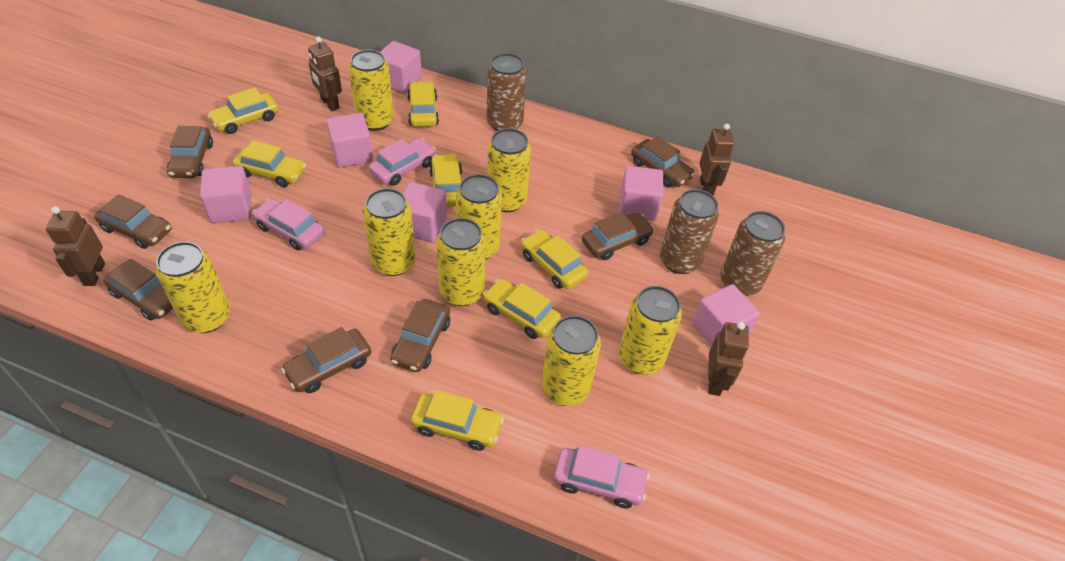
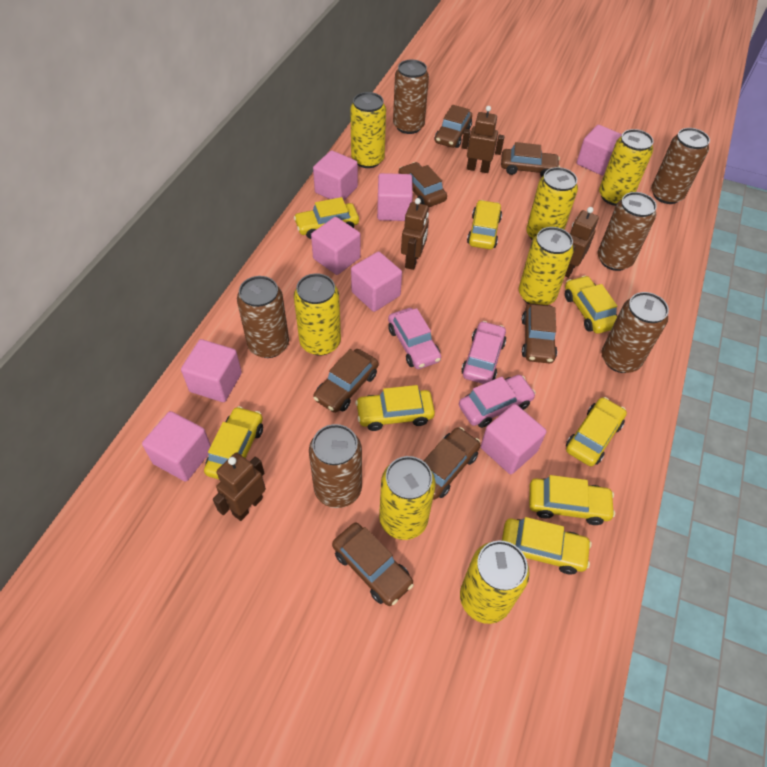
brown can: [487,53,527,131] [660,189,719,274] [720,211,785,296] = 3 -> [237,276,289,358] [309,424,362,508] [393,59,429,134] [598,192,657,271] [601,292,669,373] [651,128,710,204] = 6
pink cube: [200,166,251,223] [326,113,373,168] [380,41,422,93] [403,182,447,242] [619,166,663,221] [692,284,760,346] = 6 -> [142,411,211,482] [181,339,242,402] [311,217,361,275] [313,150,358,200] [351,251,402,312] [377,173,413,221] [481,404,547,474] [577,125,622,176] = 8
yellow can: [156,242,230,333] [349,49,394,131] [363,188,415,276] [437,218,486,306] [456,174,502,259] [487,128,531,212] [542,315,601,406] [619,286,682,375] = 8 -> [294,273,341,356] [350,92,386,168] [379,456,435,540] [460,541,530,624] [519,227,574,305] [526,167,578,240] [599,129,654,206] = 7
yellow car: [207,87,279,134] [233,140,306,187] [407,81,439,127] [411,390,504,451] [429,154,462,207] [483,279,561,339] [521,229,588,289] = 7 -> [204,406,263,479] [294,197,359,239] [355,385,435,431] [467,200,502,249] [502,517,592,574] [529,475,615,525] [565,276,617,334] [566,397,627,466] = 8

